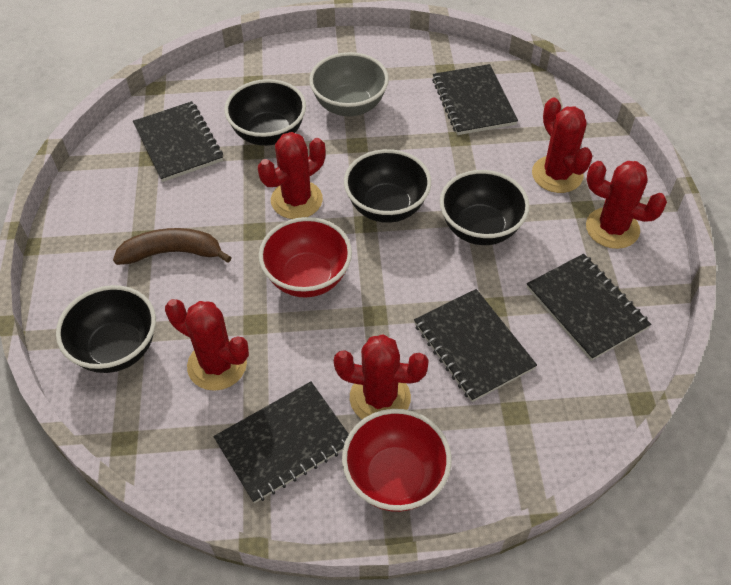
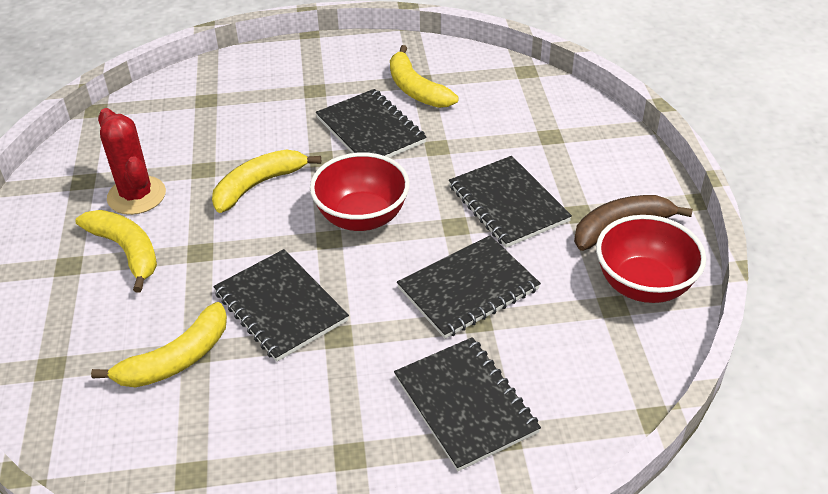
black bowl: [56,285,156,373] [224,79,306,146] [344,149,431,223] [440,170,530,245] = 4 -> none = 0
grey bowl: [309,52,389,117] = 1 -> none = 0
red cactus: [165,299,249,391] [258,132,325,219] [334,334,429,419] [532,98,593,193] [586,161,667,249] = 5 -> [98,108,166,215] = 1
yellow banana: none = 0 -> [75,210,157,293] [91,302,227,387] [212,150,321,213] [390,45,459,108] = 4

